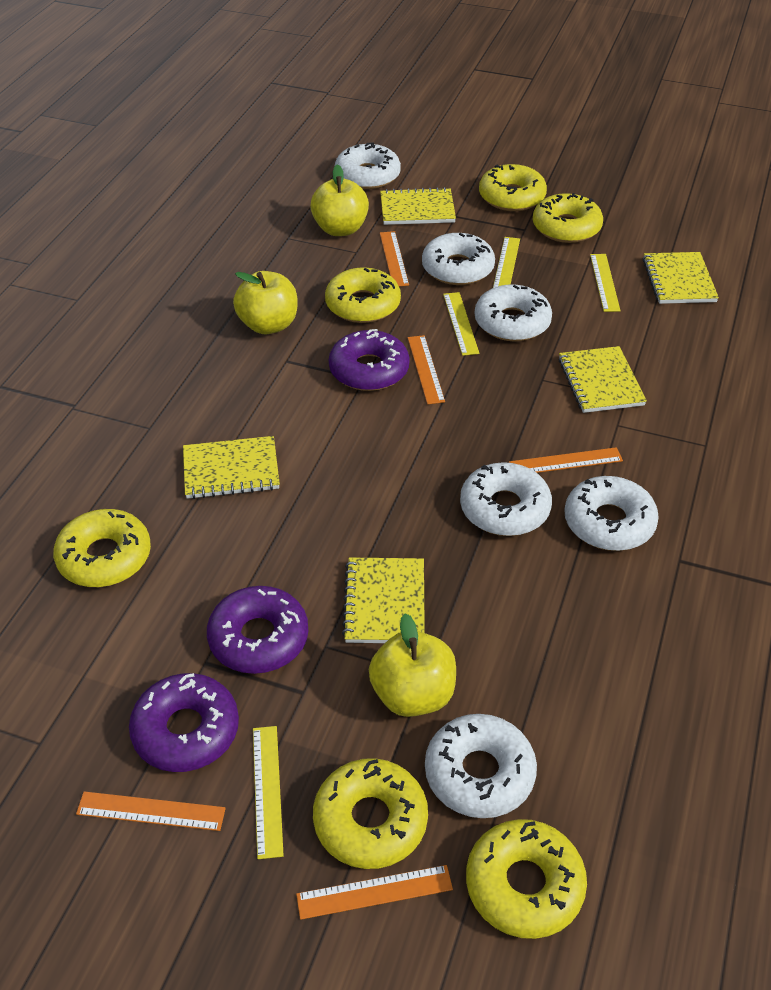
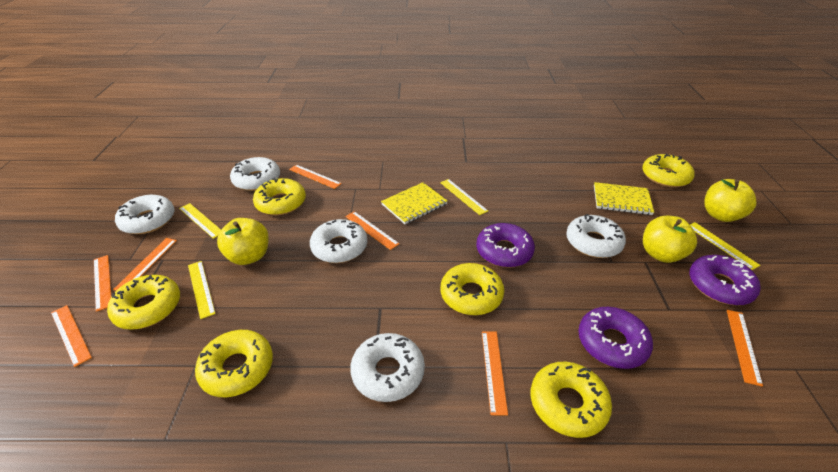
orange ruler: [76,791,226,831] [296,865,453,920] [380,231,409,286] [408,335,445,404] [509,447,623,473] = 5 -> [51,305,92,367] [94,255,111,312] [113,238,177,291] [289,165,342,189] [345,211,399,250] [482,331,508,416] [727,310,763,387] = 7
white donut: [335,142,401,189] [422,233,495,285] [425,714,537,818] [460,462,552,536] [474,284,552,341] [564,476,659,551] = 6 -> [115,195,174,234] [230,157,280,191] [310,219,367,263] [350,333,425,402] [566,214,626,258] = 5
yellow notebook: [183,436,280,499] [342,557,425,643] [380,187,456,225] [558,346,647,413] [643,252,719,304] = 5 -> [381,182,448,224] [594,182,654,215] = 2

